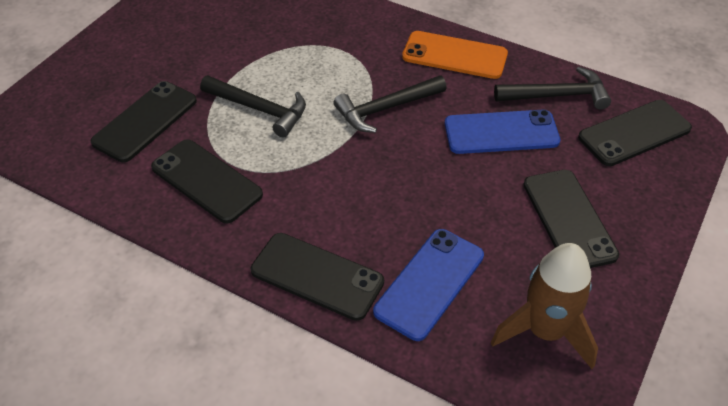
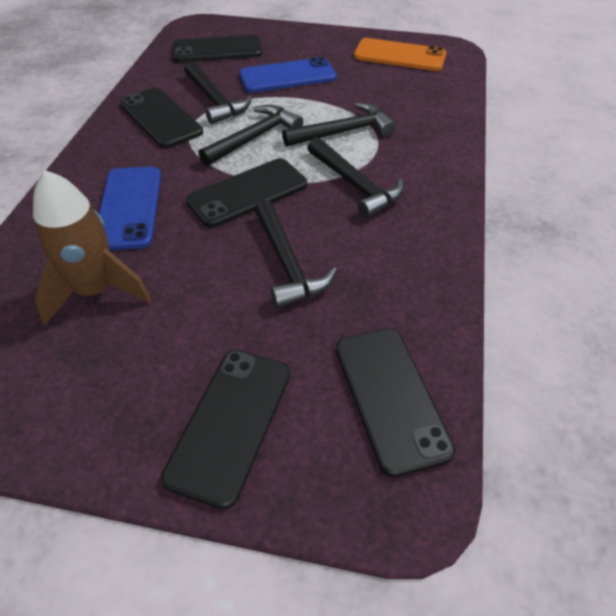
black hammer: [200,76,306,137] [333,76,447,133] [494,67,611,109] = 3 -> [184,61,252,124] [198,105,304,166] [254,200,337,308] [282,103,396,147] [307,137,404,218] = 5

